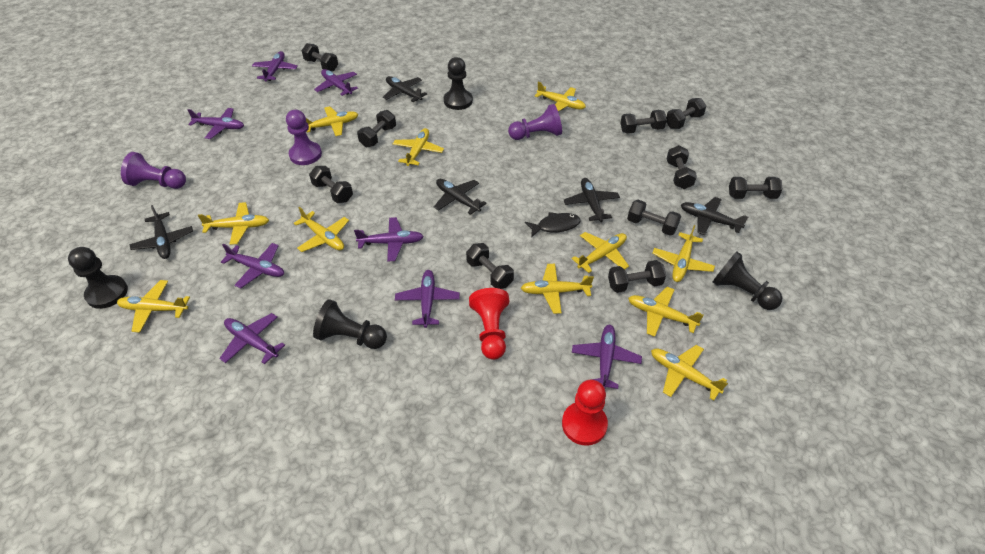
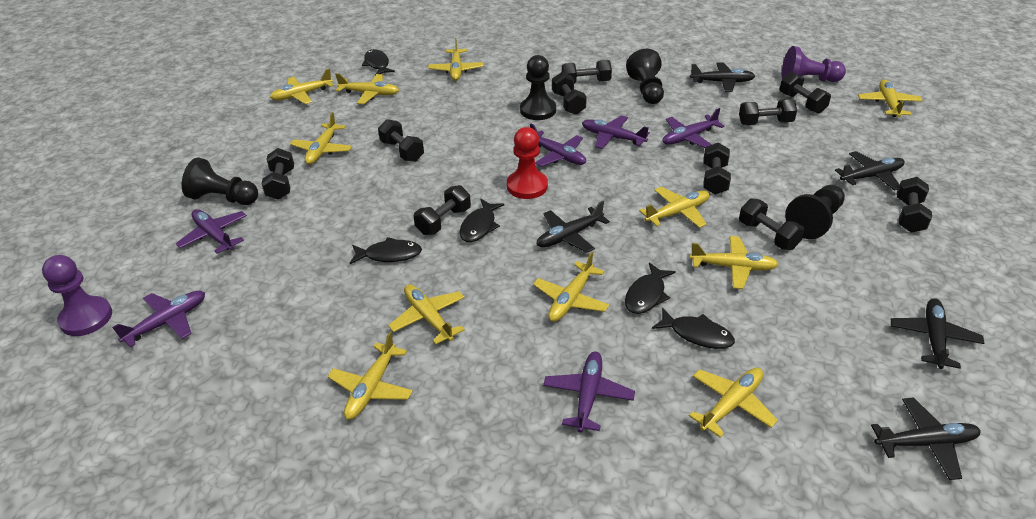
black fish: [525,212,581,238] = 1 -> [350,237,422,264] [362,49,395,75] [460,199,504,242] [625,262,676,314] [652,308,735,349] = 5
purple pawn: [121,152,186,189] [286,110,322,165] [508,104,562,140] = 3 -> [42,255,112,336] [782,46,846,82] = 2
purple plane: [188,108,244,139] [219,313,285,364] [221,243,284,288] [252,51,298,81] [314,69,358,96] [354,217,424,262] [395,270,460,328] [572,325,642,389] = 8 -> [112,291,205,348] [175,209,247,254] [530,123,586,167] [543,351,635,433] [582,115,650,149] [663,108,725,148] = 6
red pawn: [469,288,509,360] [562,380,608,446] = 2 -> [507,127,548,199] = 1

